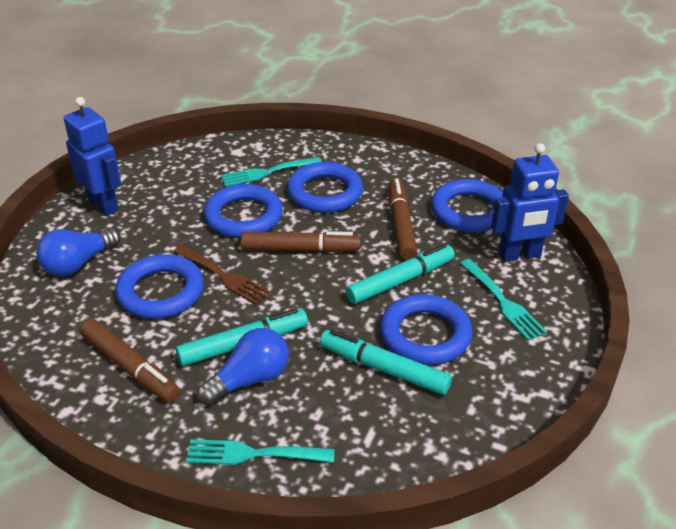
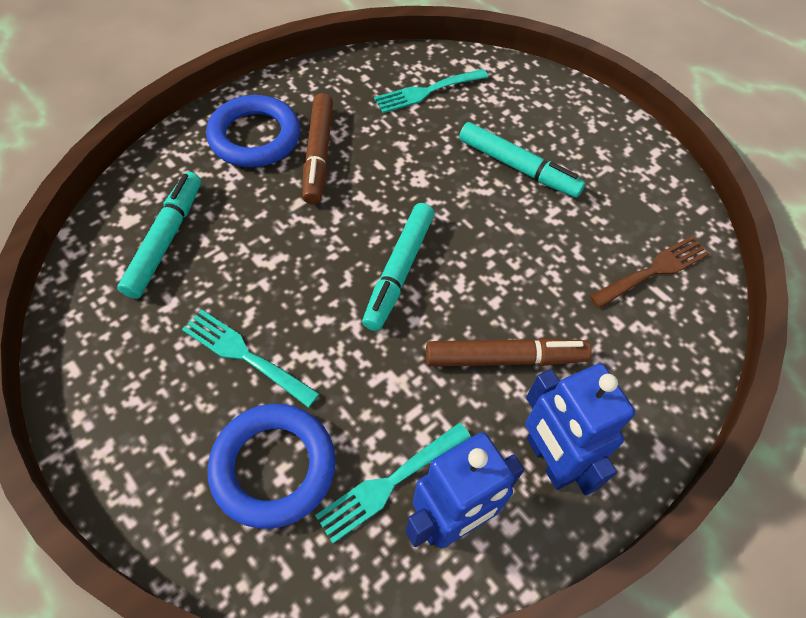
blue light bulb: [36,228,121,276] [197,328,289,406] = 2 -> none = 0
blue ring: [115,254,204,319] [204,184,283,238] [287,162,363,213] [380,294,472,365] [431,179,503,232] = 5 -> [206,95,300,167] [208,404,336,529] = 2
brown marker: [80,319,180,403] [241,231,360,252] [388,178,417,260] = 3 -> [302,93,333,204] [426,338,592,367] = 2

